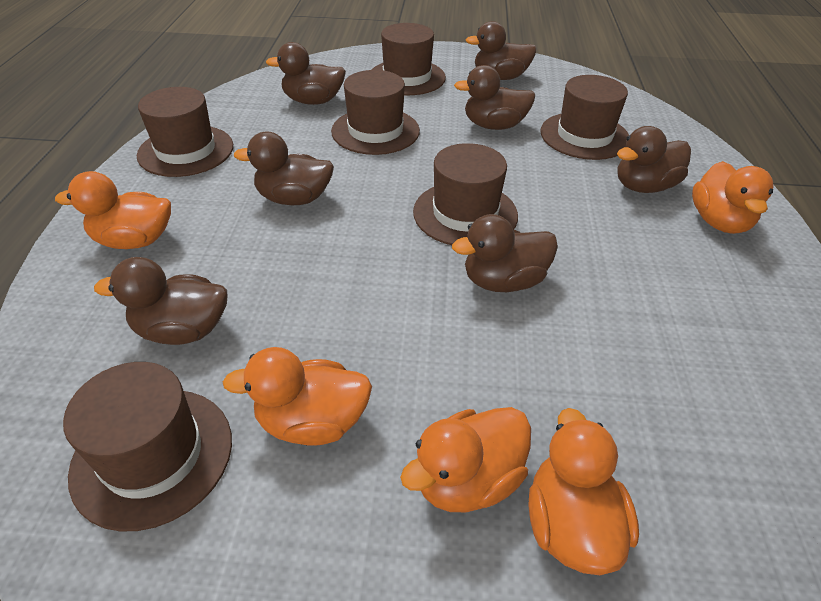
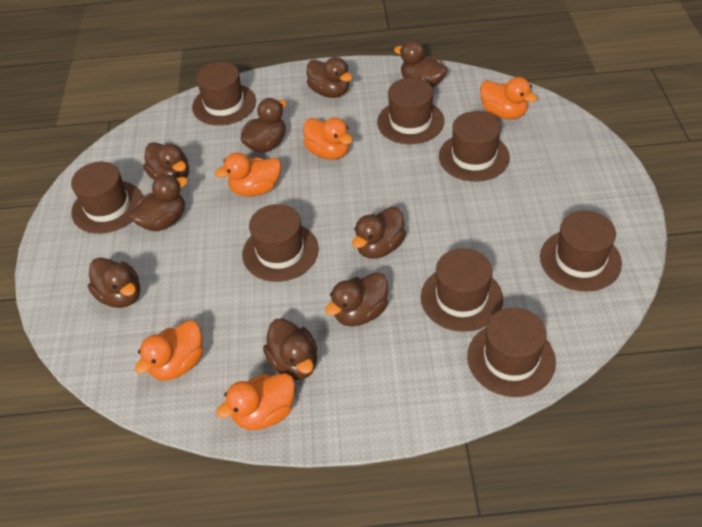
brown duck: [94,257,228,345] [234,131,334,205] [266,42,346,105] [452,214,558,292] [454,65,535,130] [465,21,537,80] [617,126,691,193] = 7 -> [88,257,140,308] [129,175,188,231] [143,142,189,180] [241,98,287,152] [263,318,317,380] [307,57,353,98] [325,272,388,326] [352,207,406,259] [394,40,448,87] = 9
brown hat: [63,362,232,532] [137,87,233,177] [331,70,420,155] [372,23,446,95] [413,143,518,245] [540,75,629,160] = 6 -> [71,162,143,234] [192,62,256,126] [242,204,319,282] [377,78,444,144] [421,248,503,332] [439,111,510,182] [467,307,556,397] [540,211,622,292] = 8

